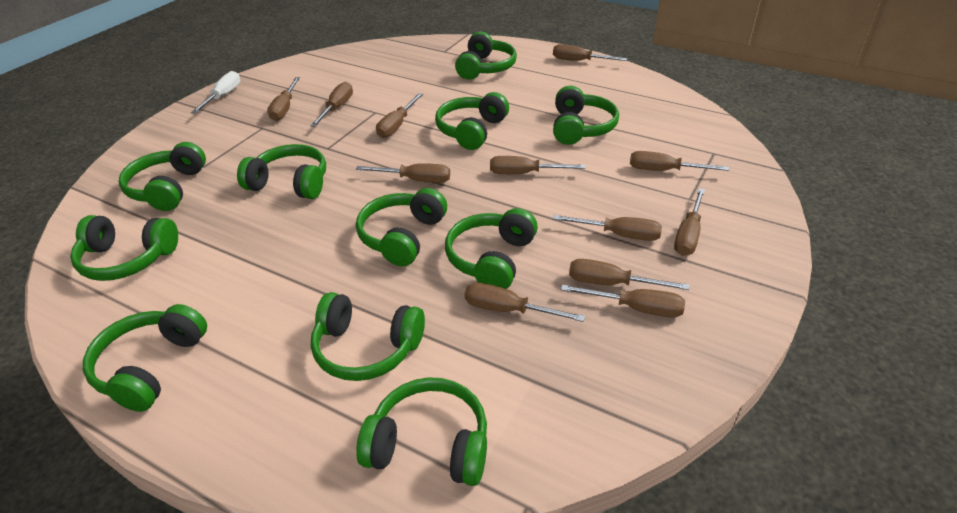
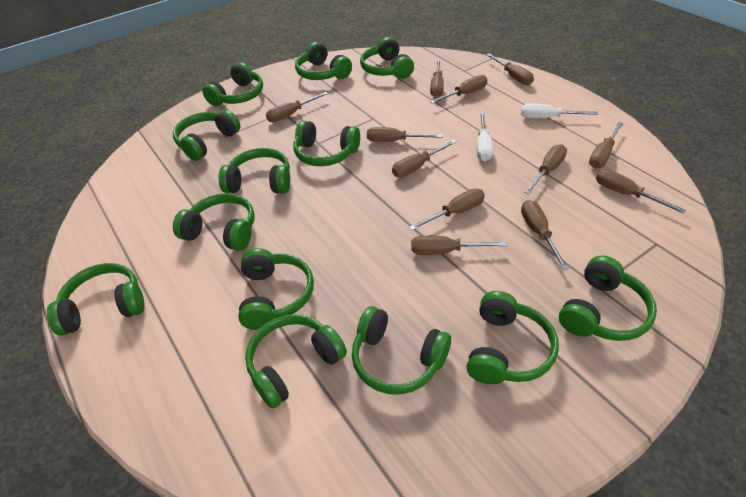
green headphones: [70,215,178,281] [83,304,207,412] [119,142,206,211] [237,144,326,199] [311,292,425,381] [356,188,447,266] [356,377,487,486] [435,92,509,150] [445,208,538,289] [455,32,517,80] [553,86,619,145] = 11 -> [47,263,145,336] [173,110,240,161] [173,193,255,251] [202,62,263,106] [219,148,290,194] [238,248,314,330] [245,315,347,409] [293,120,360,166] [295,42,352,80] [352,306,451,395] [360,37,414,79] [467,291,559,384] [559,255,657,341] = 13
white screwdriver: [191,71,241,114] = 1 -> [477,112,493,161] [521,103,598,118] = 2

